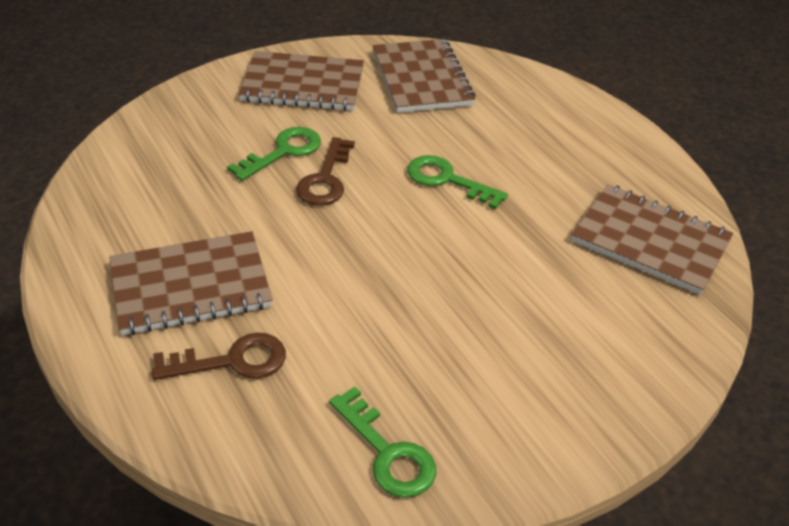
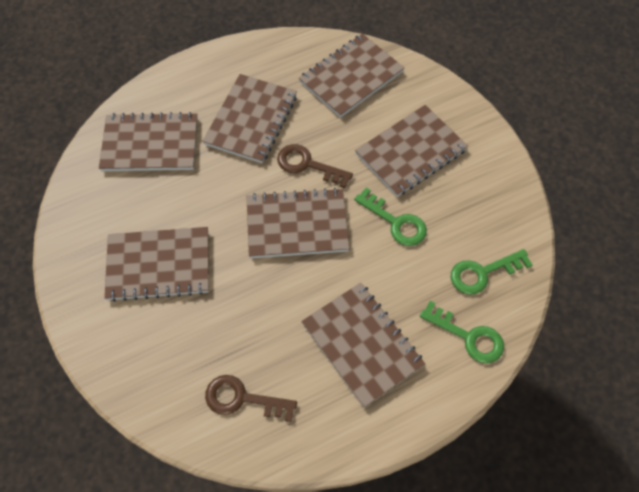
brown notebook: [109,231,273,335] [238,51,364,111] [373,39,475,113] [571,184,733,295] = 4 -> [99,112,198,171] [104,227,209,302] [202,74,297,163] [247,188,349,258] [299,34,404,118] [301,283,425,408] [355,105,468,197] = 7

